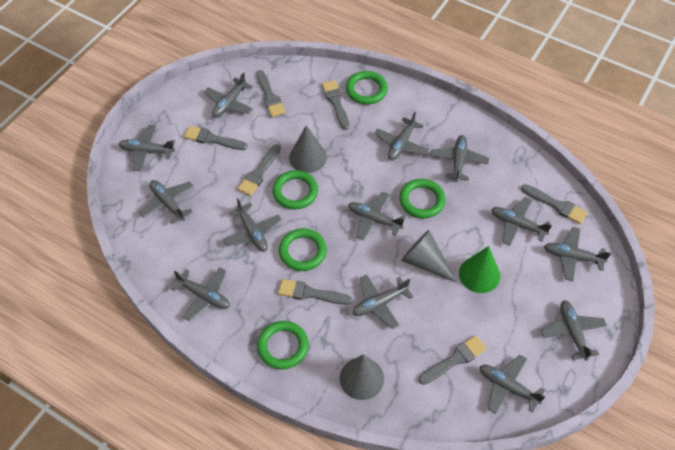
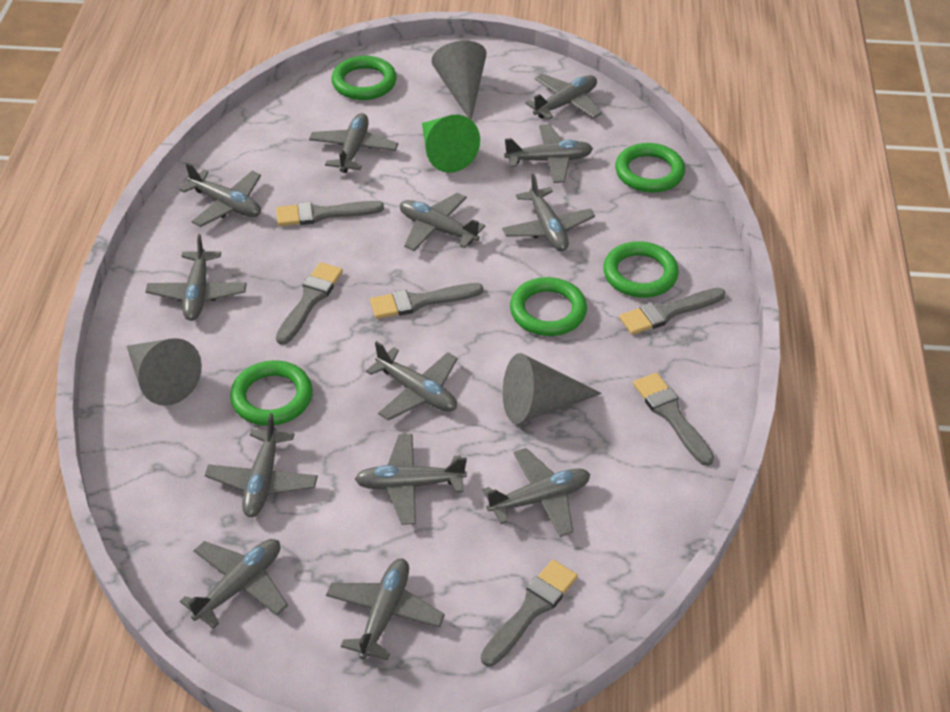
grey brush: [184,126,248,150] [238,144,281,196] [256,70,285,117] [278,279,352,305] [322,80,350,130] [419,336,487,385] [521,184,588,224] = 7 -> [276,201,384,226] [276,262,343,345] [370,283,483,319] [481,560,578,666] [619,288,726,335] [633,373,714,466] = 6

